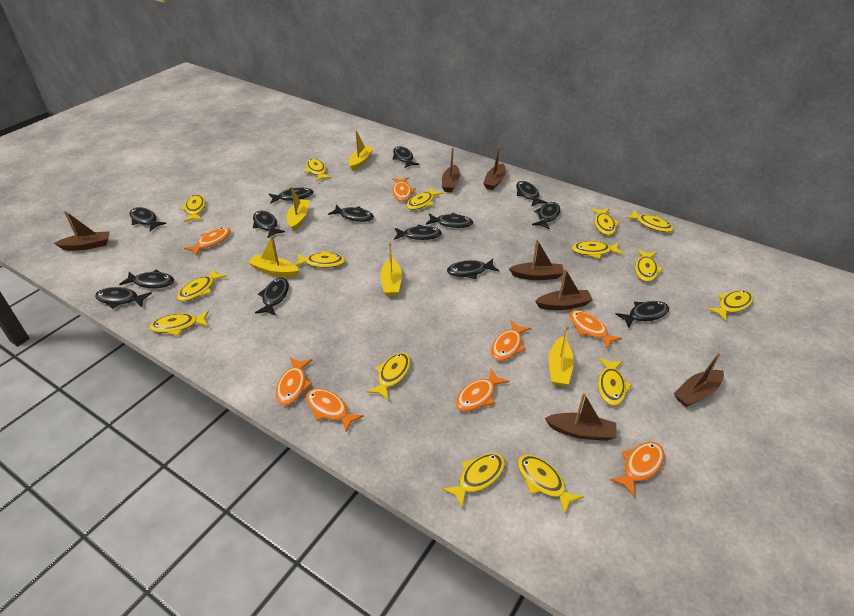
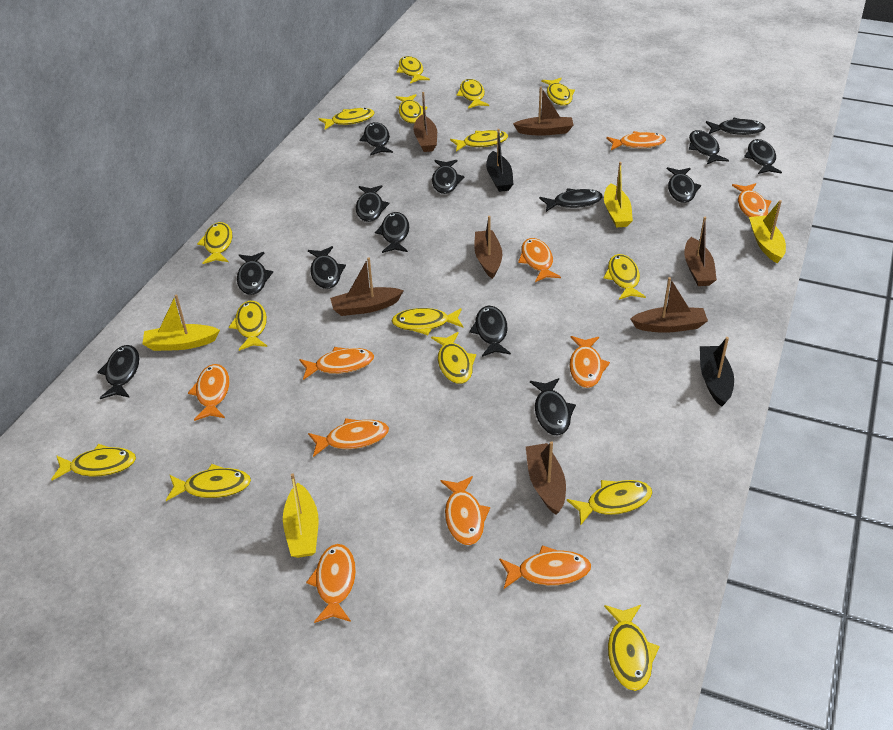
black boat: none = 0 -> [486,129,513,192] [700,337,734,407] = 2
orange fish: [184,227,231,256] [276,357,312,406] [306,388,364,432] [392,177,415,201] [455,369,509,411] [491,320,531,361] [569,310,622,349] [610,442,665,498] = 8 -> [188,364,230,421] [299,347,374,380] [306,544,356,623] [308,418,389,457] [441,476,490,545] [499,545,591,589] [518,238,561,282] [569,336,610,388] [606,131,666,150] [732,183,771,217] = 10
yellow boat: [248,236,299,277] [287,186,309,231] [349,131,374,171] [381,243,402,296] [549,326,574,386] = 5 -> [142,294,220,351] [283,473,319,558] [604,162,633,228] [749,200,786,263] = 4

